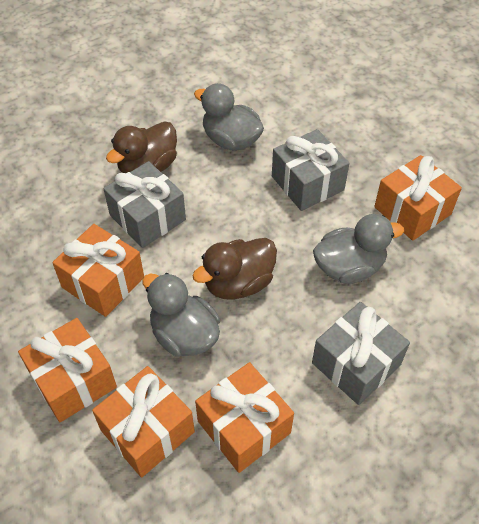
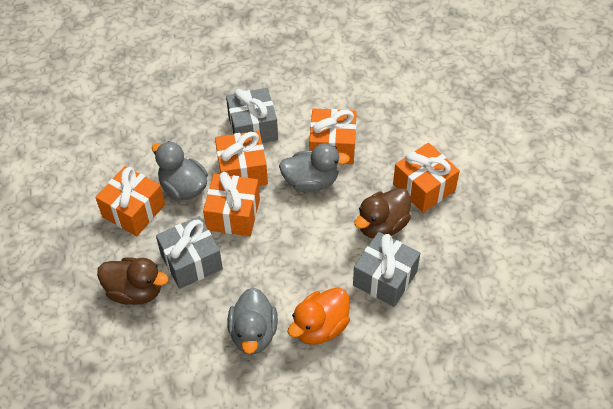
orange duck: none = 0 -> [288,287,350,345] = 1

